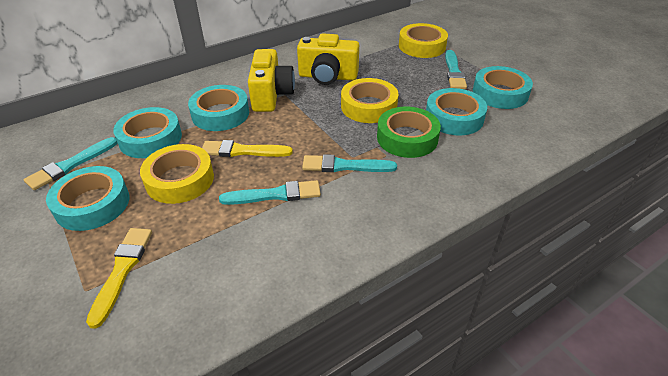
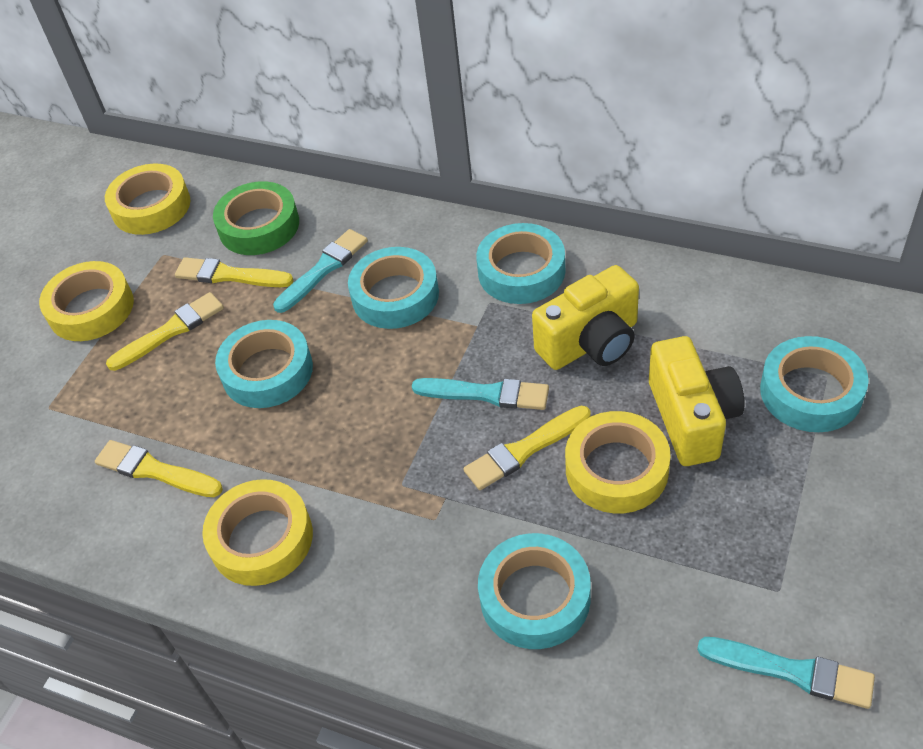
turquoise brush: [24,137,117,190] [219,180,321,205] [302,154,397,172] [445,50,467,89] = 4 -> [273,229,368,313] [412,378,549,410] [697,637,875,709] = 3
yellow brush: [86,228,152,329] [202,140,293,157] = 2 -> [95,440,223,497] [106,292,224,371] [175,257,294,287] [463,406,591,490] = 4
yellow tape: [140,144,214,204] [341,78,398,123] [399,23,448,58] = 3 -> [39,261,134,341] [105,164,191,235] [202,479,313,586] [565,411,671,513] = 4

